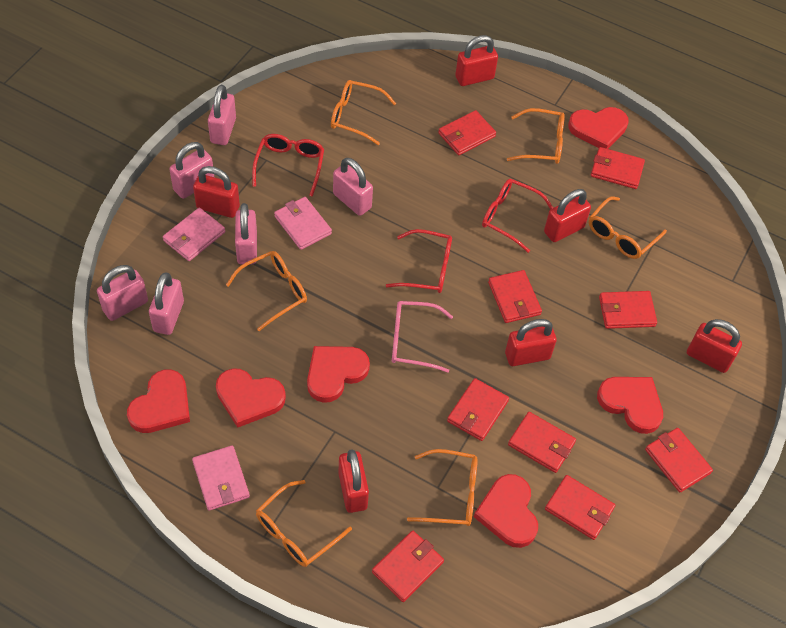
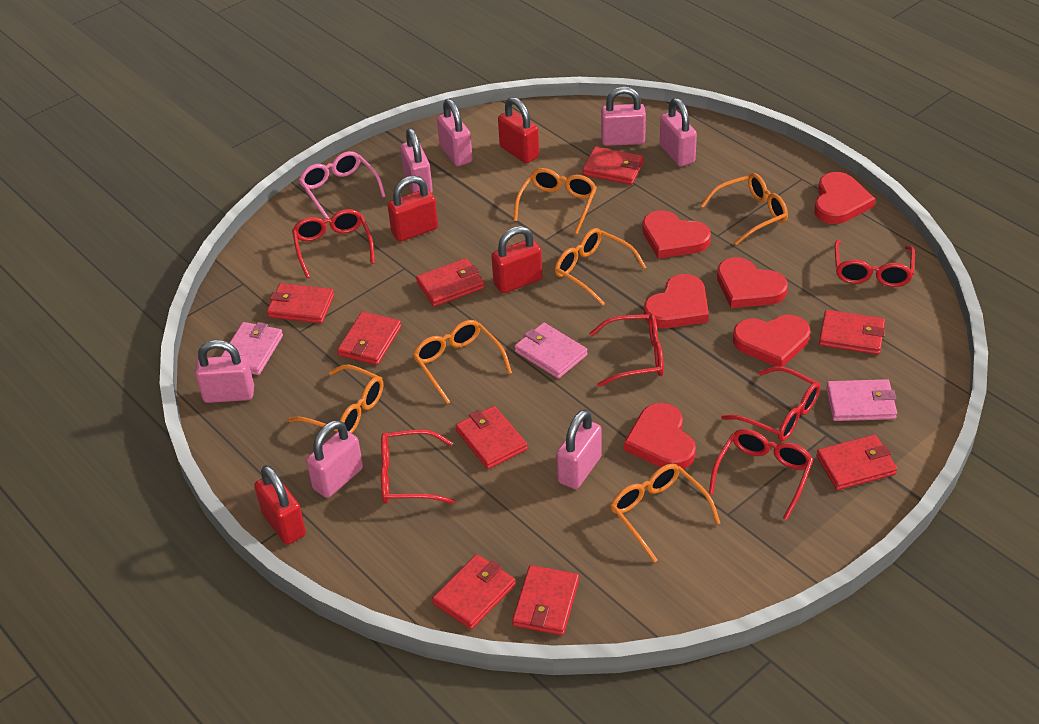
pink padlock: [97,265,148,321] [149,272,184,335] [169,142,214,199] [208,85,236,145] [235,203,257,265] [333,158,373,216] = 6 -> [195,340,254,403] [306,420,363,498] [400,128,433,193] [437,99,473,166] [556,409,602,489] [601,87,646,146] [660,98,697,167] = 7
red glasses: [252,134,324,197] [386,229,452,293] [482,179,553,253] = 3 -> [292,209,375,278] [381,430,455,504] [589,313,664,387] [709,429,813,520] [721,366,820,441] [835,240,915,287] = 6
red padlock: [193,166,240,218] [338,449,369,513] [455,35,498,86] [505,319,557,366] [544,189,591,242] [687,319,742,373] = 6 -> [254,465,306,545] [388,175,438,242] [491,226,542,294] [498,97,539,164] = 4

